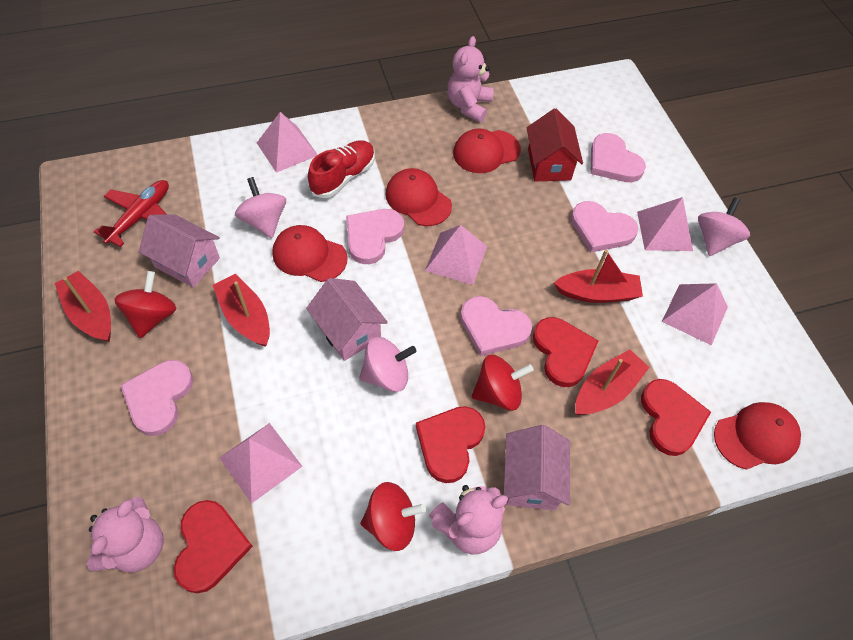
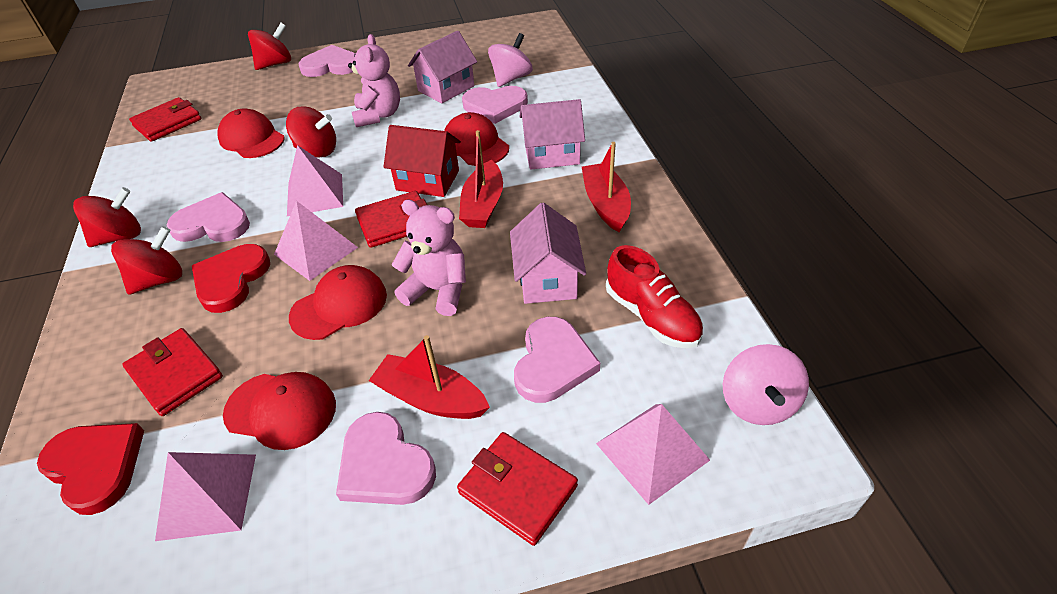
pink pyramid: [219,423,303,504] [257,112,318,173] [425,225,487,285] [637,197,693,251] [662,283,728,346] = 5 -> [155,452,256,541] [274,201,358,281] [287,145,343,216] [596,404,710,505] = 4
pink spinning top: [235,177,286,238] [359,337,416,392] [698,197,750,256] = 3 -> [488,33,533,87] [723,344,809,425] = 2
pink teddy bear: [87,497,164,572] [429,485,508,554] [447,36,494,122] = 3 -> [348,34,400,127] [392,200,466,316] = 2
red boat: [55,271,111,342] [213,273,270,347] [554,249,643,303] [575,349,650,415] = 4 -> [369,335,490,419] [459,130,503,228] [582,142,631,232] = 3
red heart: [174,500,253,593] [416,406,485,483] [533,317,598,387] [641,379,711,456] = 4 -> [37,423,144,515] [192,244,270,313] = 2
red plane: [94,180,169,247] = 1 -> none = 0
red spinning top: [114,271,177,338] [360,482,426,551] [472,355,534,411] = 3 -> [73,187,141,247] [111,226,182,295] [248,23,291,70] [286,106,336,157] = 4
red wallet: none = 0 -> [122,328,223,416] [129,97,201,142] [355,191,427,248] [457,432,578,546] = 4

